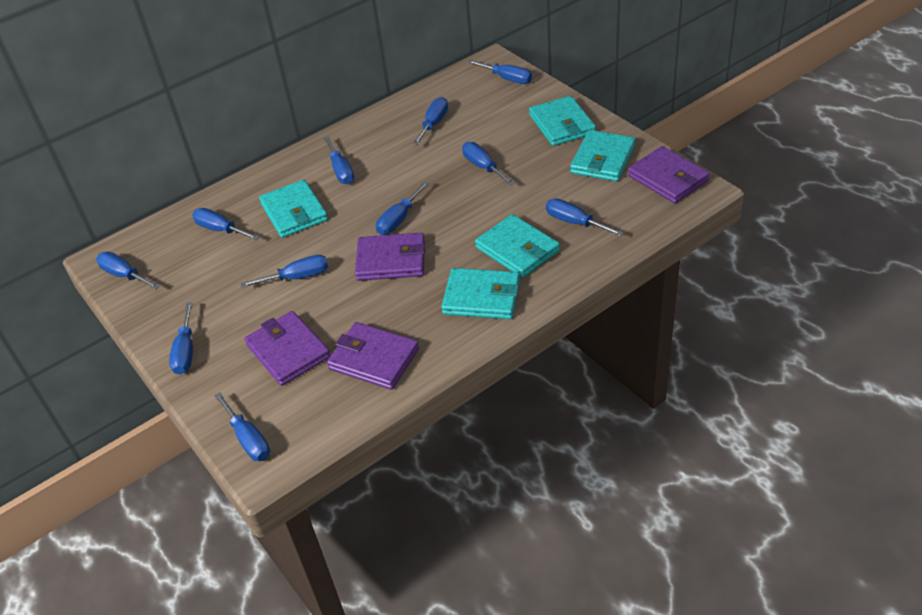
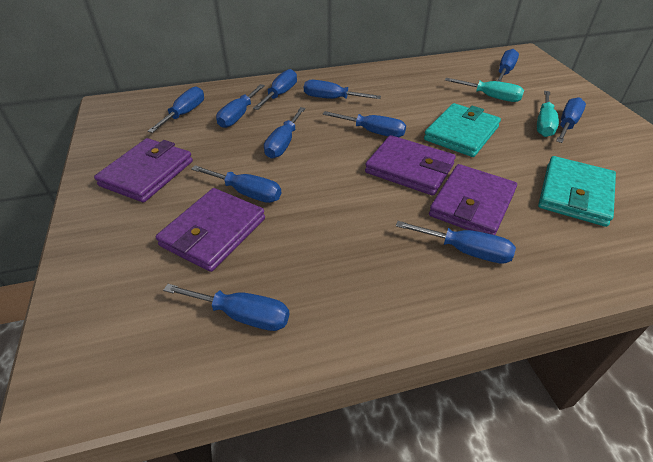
turquoise screwdriver: none = 0 -> [445,78,524,102] [537,91,559,137] = 2
turquoise wallet: [259,180,328,238] [441,268,520,319] [475,214,560,278] [529,96,596,146] [570,130,635,182] = 5 -> [424,103,501,157] [538,156,616,227] = 2

